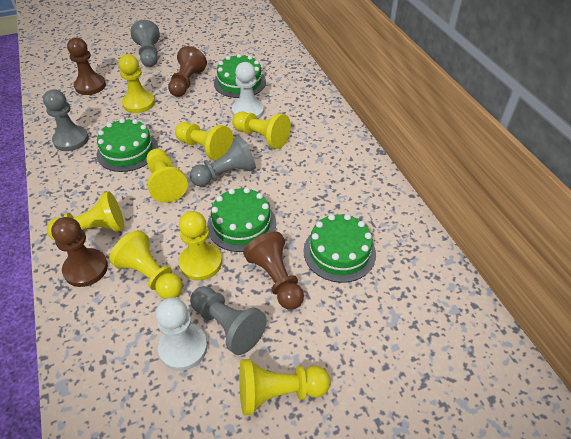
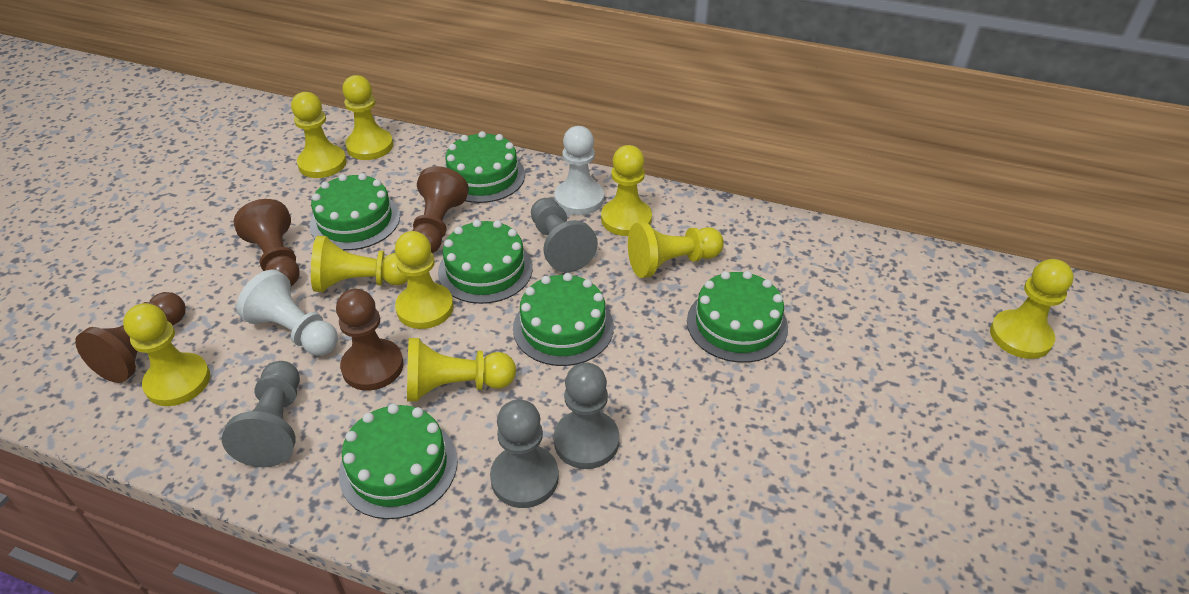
green cake: [97,118,158,172] [207,187,276,252] [214,54,266,98] [303,214,376,283] = 4 -> [310,173,400,250] [339,404,458,519] [438,219,533,304] [446,131,525,203] [513,273,614,366] [687,271,788,363] = 6
yellow pawn: [47,191,124,240] [109,230,183,299] [118,54,155,113] [147,149,188,203] [175,122,233,161] [179,211,222,281] [232,111,291,149] [239,359,330,415] = 8 -> [123,303,210,406] [291,92,347,178] [311,236,408,292] [342,75,393,160] [395,231,454,329] [407,338,516,402] [601,145,652,236] [628,222,724,278] [990,259,1074,359] = 9

